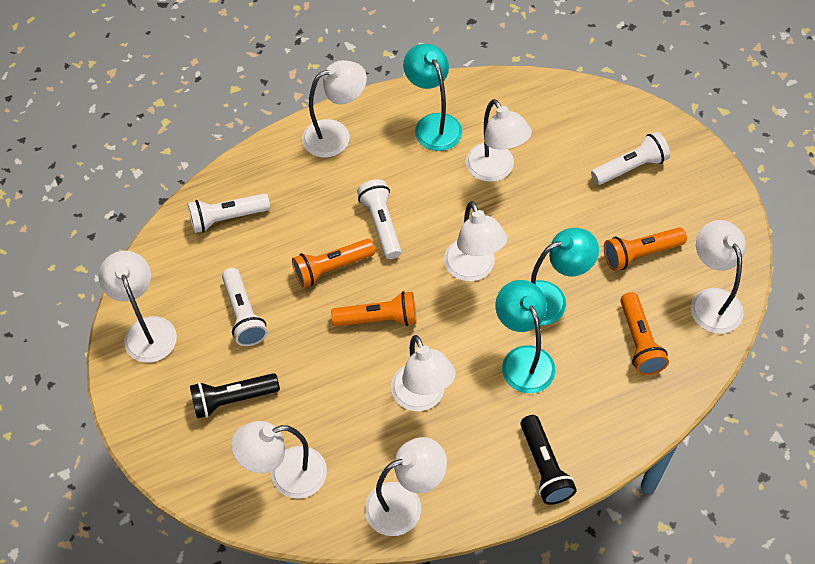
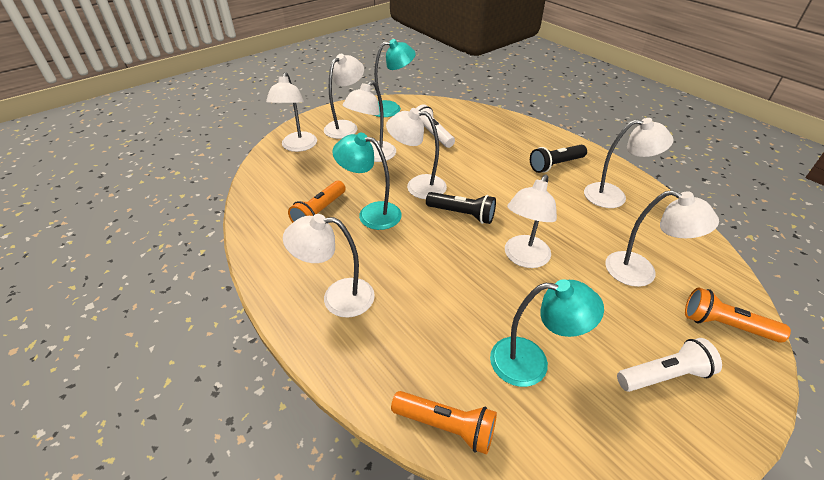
orange flashlight: [292,239,375,287] [331,291,417,326] [604,227,687,271] [620,292,669,375] = 4 -> [288,181,346,223] [391,391,497,455] [685,287,791,343] = 3
white flashlight: [188,193,270,233] [222,268,267,346] [357,179,401,259] [591,132,670,185] = 4 -> [416,104,455,148] [617,338,722,392] = 2

